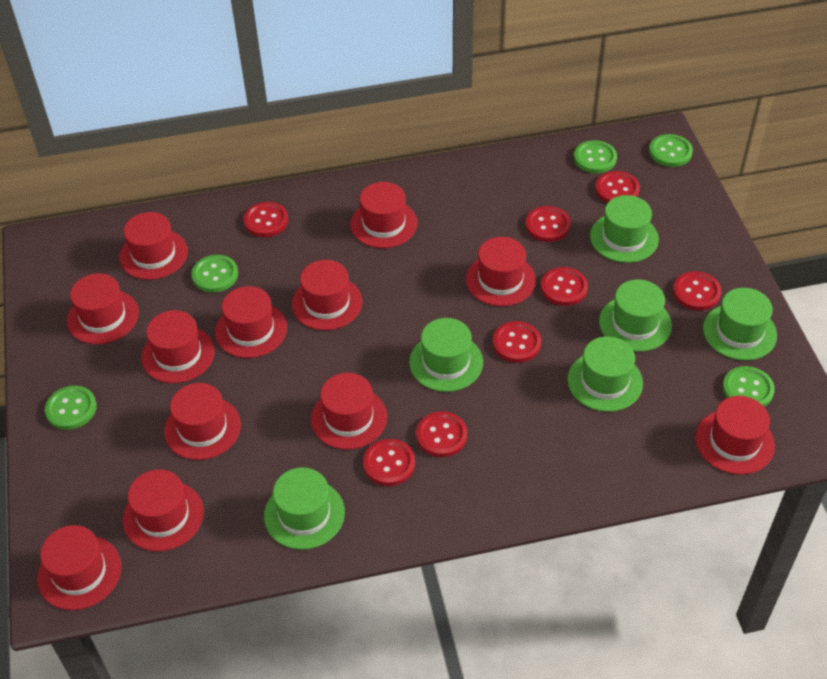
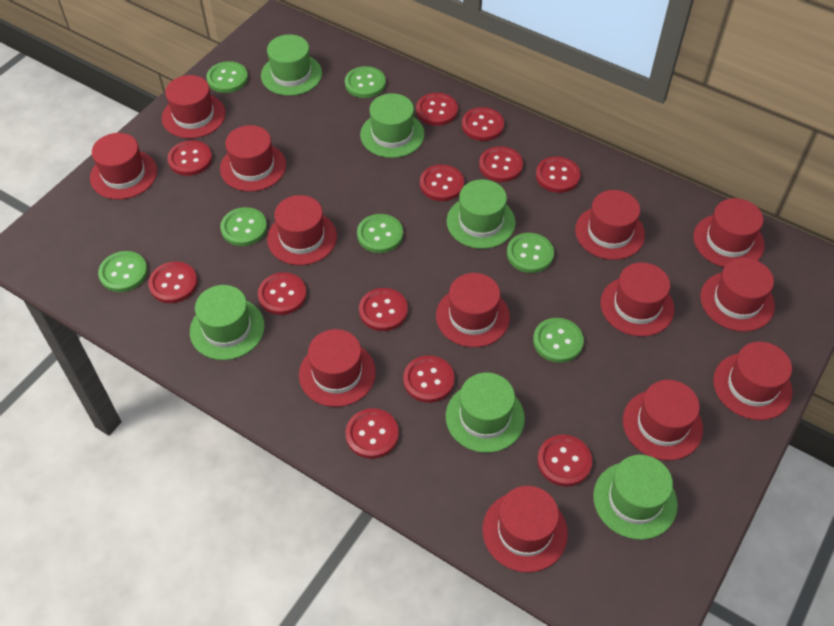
green button: [45,386,97,430] [191,255,238,292] [574,140,617,173] [649,134,693,167] [723,366,775,407] = 5 -> [98,251,148,292] [206,61,248,93] [220,207,267,246] [345,66,386,98] [357,214,403,253] [507,233,554,273] [533,318,584,363] = 7
red button: [244,202,288,237] [363,439,415,486] [416,411,467,457] [493,321,541,363] [526,206,571,242] [541,267,588,306] [595,171,640,203] [673,271,721,310] = 8 -> [148,261,198,303] [167,140,212,176] [258,272,307,315] [345,408,399,459] [359,288,408,331] [403,355,455,403] [416,93,458,126] [420,165,464,201] [462,107,504,141] [479,146,523,182] [536,157,581,193] [537,435,592,487] = 12
red hat: [37,525,121,610] [67,273,139,344] [119,212,188,280] [123,469,204,551] [141,310,215,383] [164,383,241,460] [215,286,287,358] [292,260,362,330] [311,373,387,450] [350,182,417,248] [466,237,536,306] [695,396,775,475] = 12 -> [90,133,157,199] [162,75,226,139] [220,125,286,192] [267,195,337,265] [299,329,376,407] [436,273,510,347] [482,486,568,572] [575,190,645,260] [601,262,674,337] [623,380,703,460] [694,198,765,267] [700,258,775,332] [713,342,793,420] = 13

